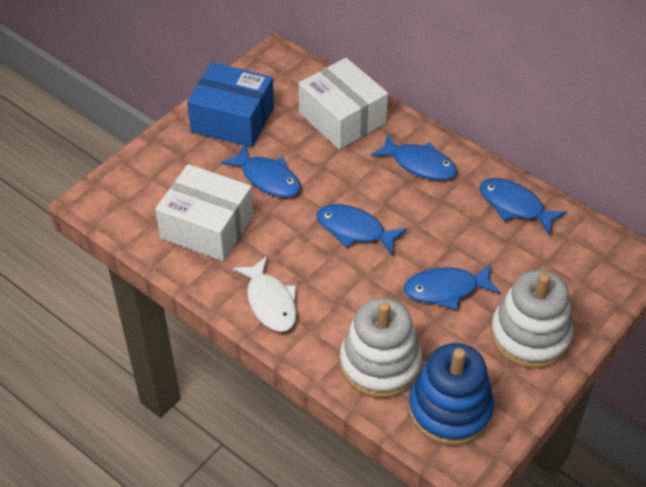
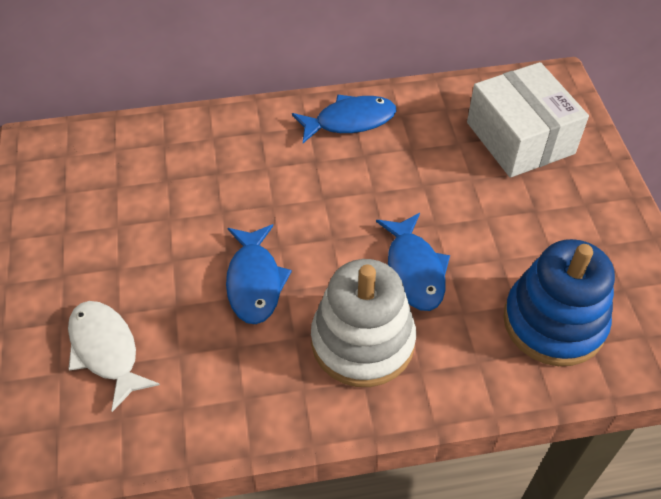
blue box: [187,62,274,148] = 1 -> none = 0
blue fish: [221,144,300,198] [316,204,407,255] [371,134,457,180] [404,264,500,310] [480,178,567,234] = 5 -> [226,224,292,324] [292,95,396,143] [376,213,450,311] = 3
white box: [155,164,253,261] [298,58,388,150] = 2 -> [467,62,589,178] = 1
white stacking toy: [340,298,422,398] [491,270,573,369] = 2 -> [311,259,416,387] = 1

